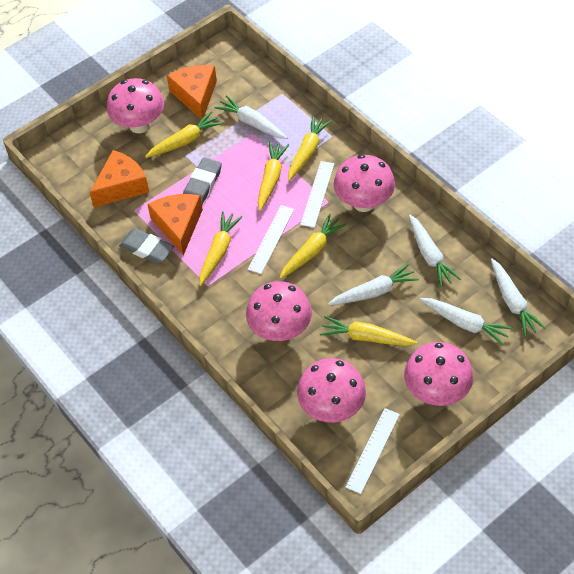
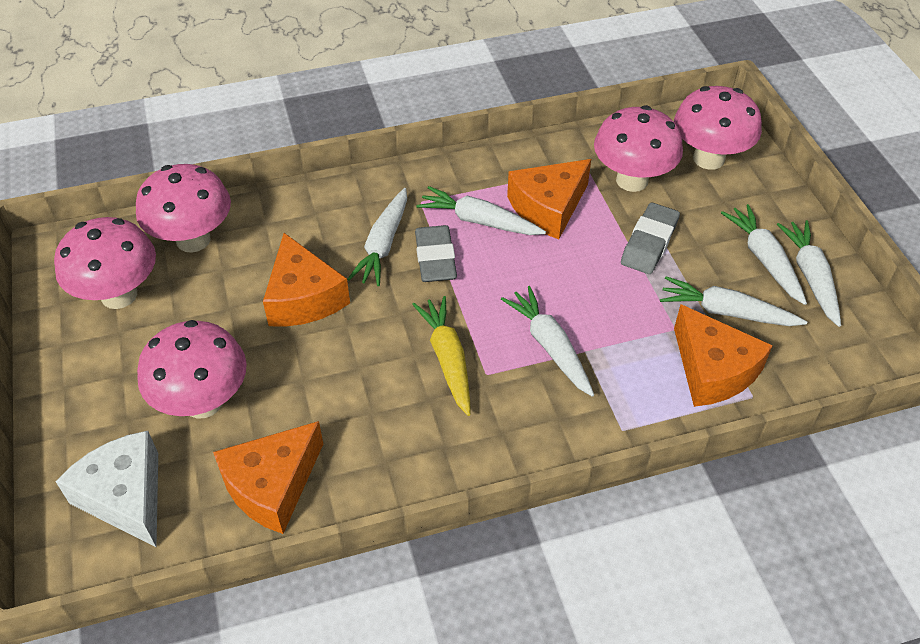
orange cheese: [90,150,149,207] [147,194,203,256] [167,65,217,119] = 3 -> [213,421,323,534] [263,233,350,326] [507,159,591,239] [674,304,773,407] = 4
white carrot: [214,95,287,139] [328,263,419,305] [409,215,461,287] [420,298,513,346] [491,259,546,336] = 5 -> [348,188,407,286] [416,186,546,235] [501,286,594,397] [660,276,807,326] [721,204,807,305] [777,220,841,327] = 6
white cheese: none = 0 -> [55,431,158,547] = 1
white ruler: [248,205,294,274] [300,161,335,228] [346,408,400,494] = 3 -> none = 0
yellow carrot: [145,111,223,158] [199,211,243,286] [258,141,289,211] [280,214,347,279] [288,115,331,181] [320,316,417,346] = 6 -> [412,296,471,416] = 1

